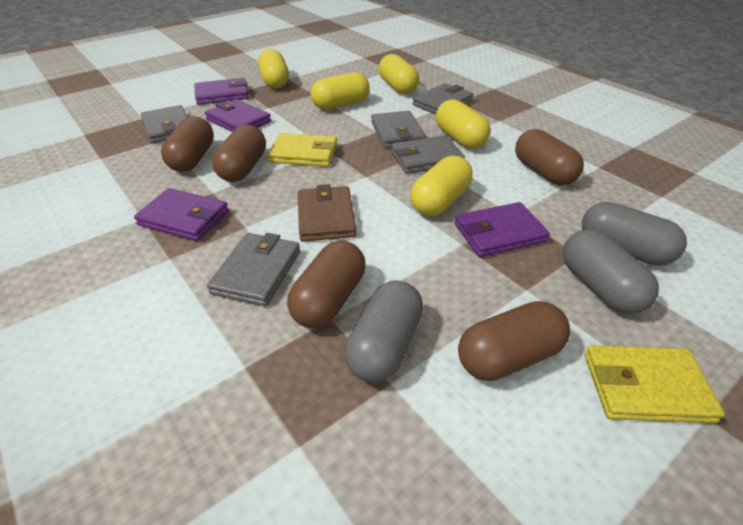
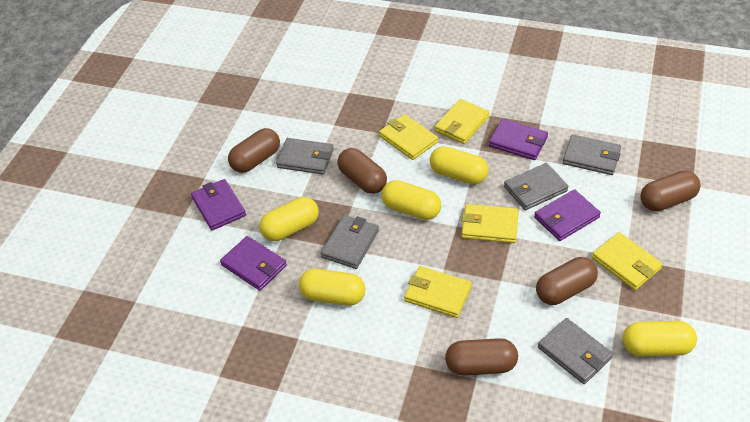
brown wallet: [298,184,356,242] = 1 -> none = 0
grey capsule: [344,280,423,383] [563,229,659,314] [582,202,687,266] = 3 -> none = 0
yellow wallet: [267,133,337,167] [585,345,725,423] = 2 -> [379,114,438,160] [404,266,472,318] [435,99,490,144] [462,204,519,243] [592,232,663,290] = 5

